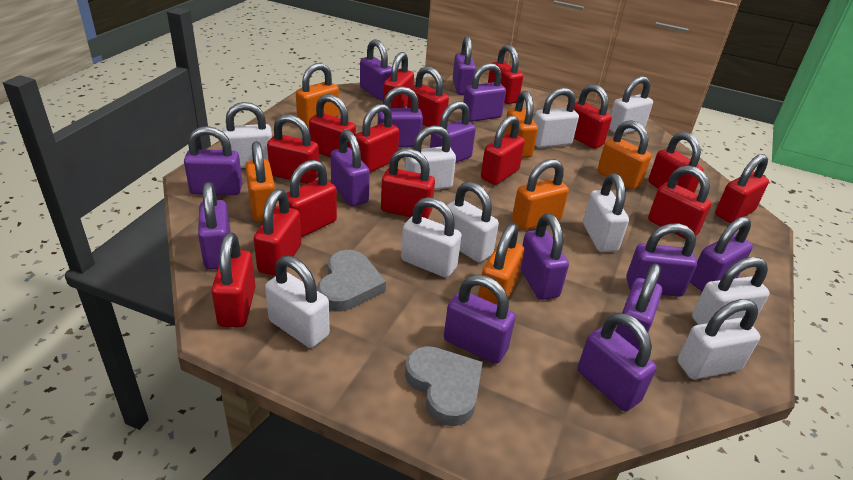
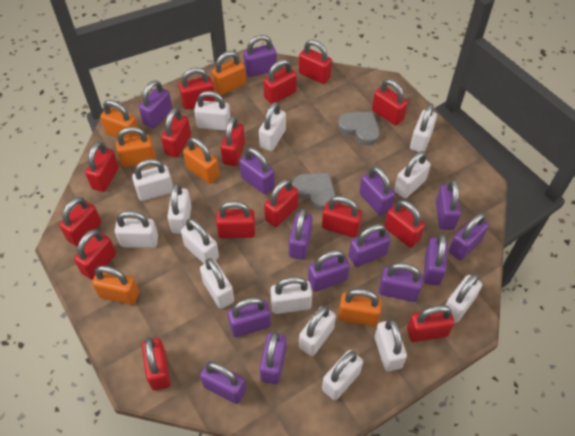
white padlock: [222,102,272,168] [265,256,330,348] [401,197,462,278] [405,125,456,190] [443,182,499,262] [534,88,579,148] [583,173,629,252] [609,76,653,134] [678,299,760,379] [692,257,770,325] = 10 -> [115,211,158,248] [132,159,173,201] [167,183,192,234] [181,218,219,264] [194,91,231,131] [200,258,234,309] [259,102,286,151] [270,276,312,314] [299,306,336,356] [322,350,363,400] [375,319,407,372] [394,151,431,198] [410,104,437,152] [445,274,482,323] = 14

